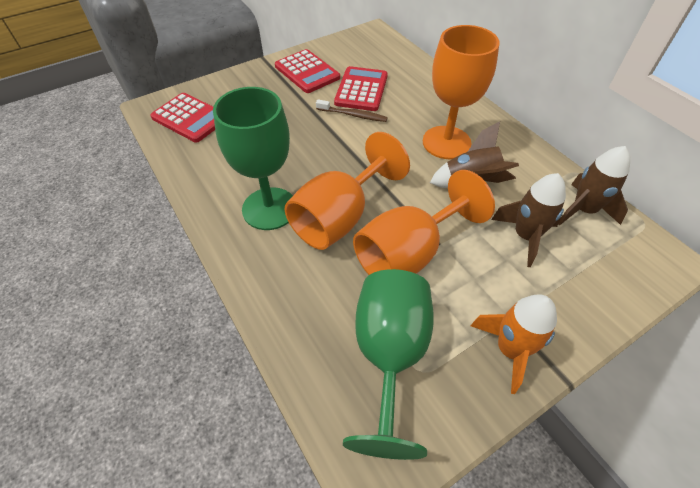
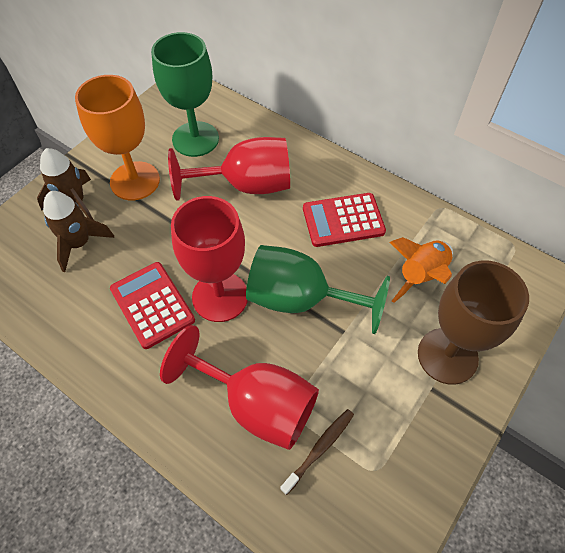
brown goblet: none = 0 -> [418,260,529,385] = 1
brown rocket: [430,121,519,188] [491,173,566,267] [558,146,630,226] = 3 -> [37,148,94,220] [43,191,114,272] = 2
orange goblet: [285,132,410,250] [353,170,495,275] [423,25,500,159] = 3 -> [75,75,160,200] = 1
red calculator: [150,93,215,143] [275,49,340,93] [334,66,388,111] = 3 -> [110,262,195,349] [303,193,386,247] = 2
red goblet: none = 0 -> [160,325,319,450] [168,137,290,201] [171,196,248,322] = 3

